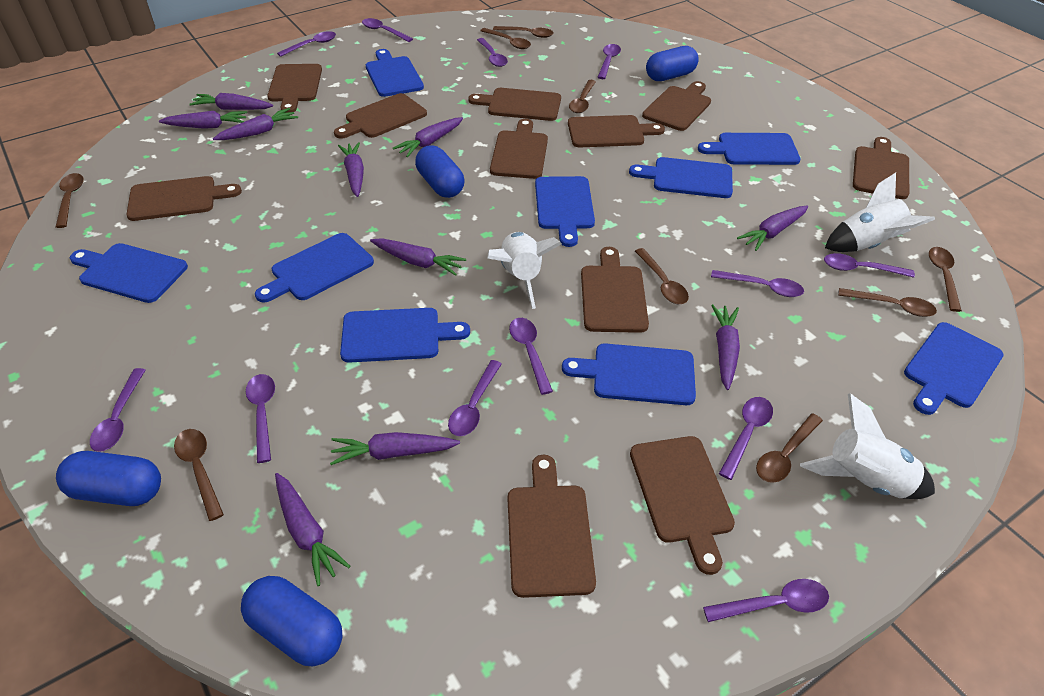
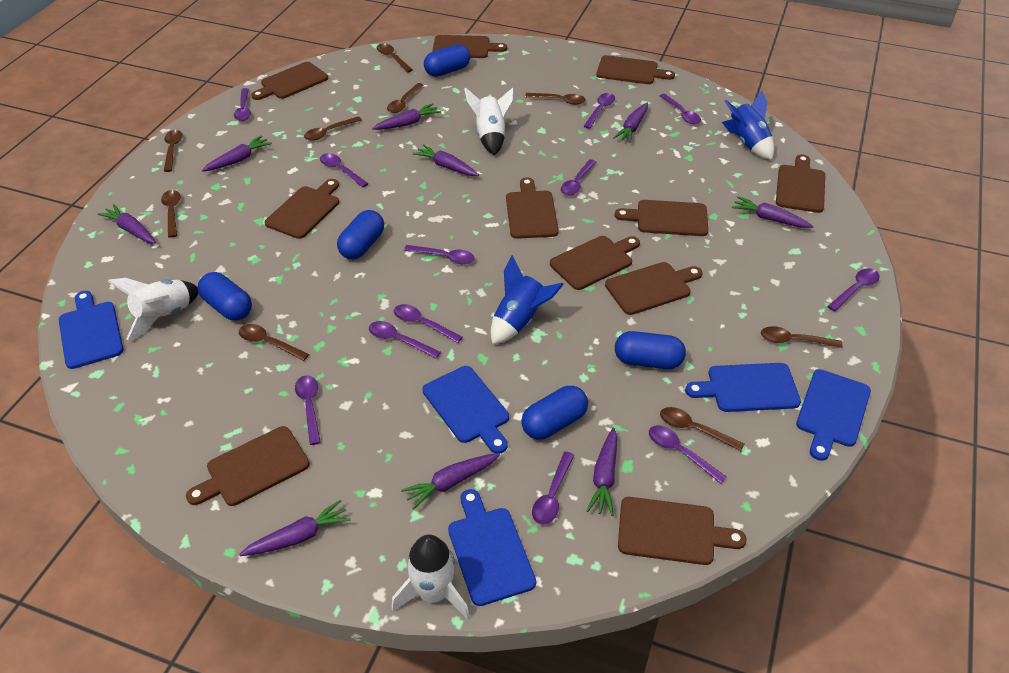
blue capsule: [56,451,161,506] [241,576,342,666] [415,145,464,198] [646,46,699,81] = 4 -> [198,272,252,321] [337,210,384,259] [424,44,470,77] [521,386,588,440] [615,331,686,369] = 5
blue cutting board: [70,243,188,303] [255,233,374,303] [340,308,470,363] [366,49,424,97] [535,176,595,247] [562,343,696,405] [629,157,733,198] [698,133,801,165] [904,322,1004,415] = 9 -> [59,291,123,369] [422,366,509,454] [448,489,536,606] [685,363,801,412] [796,369,871,461] = 5
blue rocket: none = 0 -> [490,255,564,344] [722,90,774,160] = 2
purple carrot: [159,111,247,129] [189,93,273,110] [213,108,298,140] [275,473,350,586] [330,432,460,465] [338,142,364,197] [370,238,466,276] [393,117,463,157] [711,304,740,390] [737,205,808,251] = 10 -> [97,204,156,244] [202,135,272,172] [239,499,351,556] [372,103,441,130] [401,453,500,510] [412,144,479,176] [586,428,617,516] [613,103,648,143] [732,196,814,228] = 9

